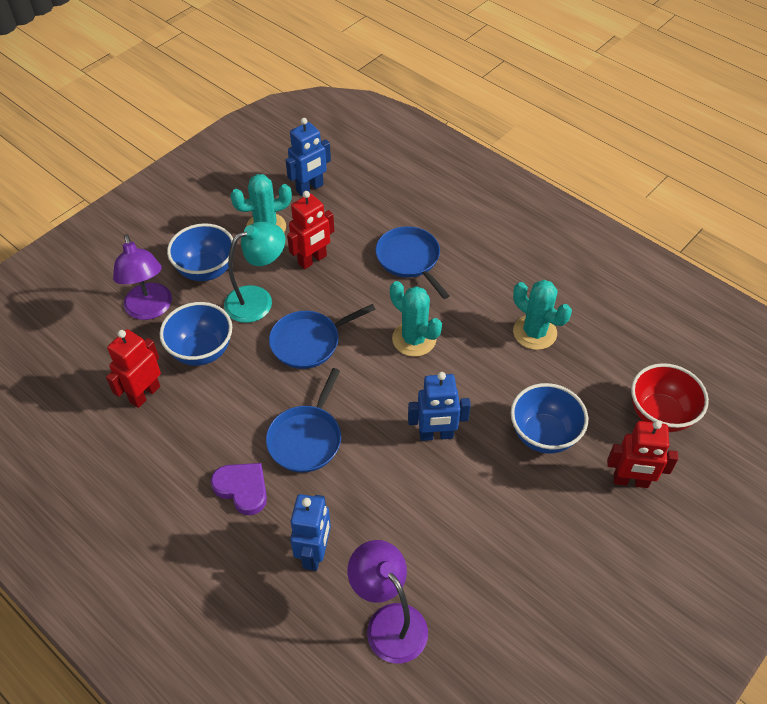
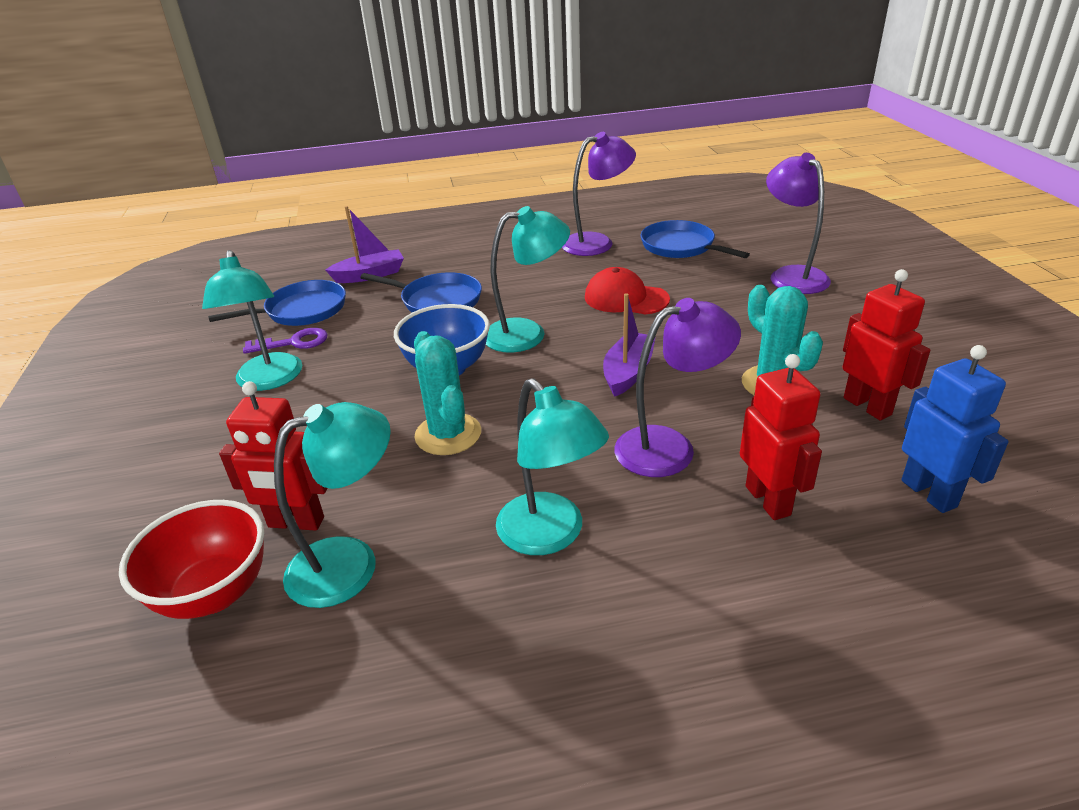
blue bowl: [160,302,232,366] [167,223,233,281] [511,383,588,454] = 3 -> [394,304,490,375] = 1
blue robot: [286,118,331,196] [290,494,331,571] [408,372,471,441] = 3 -> [901,345,1009,513] = 1
purple boat: none = 0 -> [326,206,404,283] [603,293,656,397] = 2
purple heart: [211,463,267,515] = 1 -> none = 0
purple key: none = 0 -> [243,328,328,354] = 1
purple lamp: [113,234,172,320] [348,540,428,664] = 2 -> [562,132,636,256] [614,298,741,477] [766,153,831,294] = 3
red cap: none = 0 -> [585,267,670,315] = 1
turquoise cactus: [230,174,292,232] [390,281,442,357] [513,280,572,350] = 3 -> [414,331,481,455] [742,285,823,395] = 2
turquoise lamp: [224,222,285,323] = 1 -> [202,250,302,391] [274,402,391,608] [486,206,570,353] [496,378,609,555] = 4

